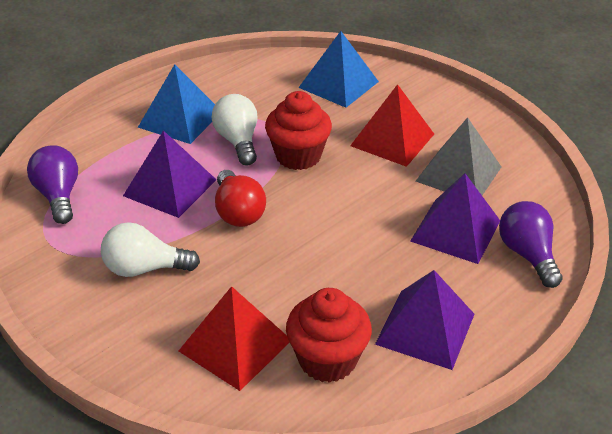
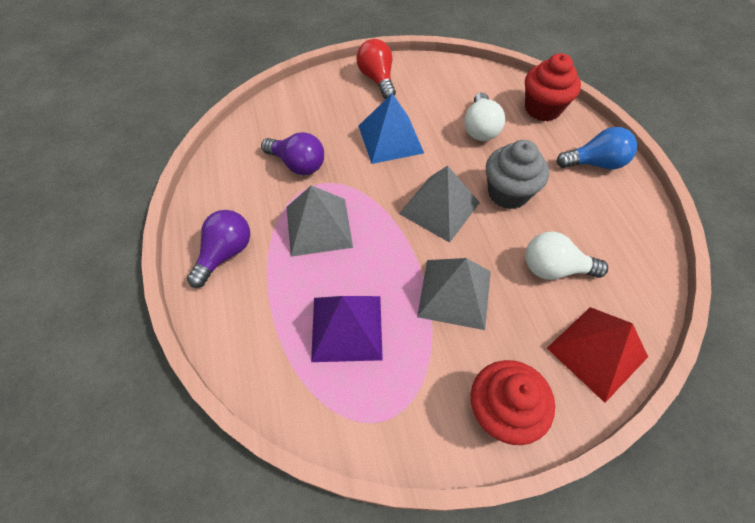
blue light bulb: none = 0 -> [557,127,637,169] = 1
blue pyramid: [138,64,215,144] [298,31,379,108] = 2 -> [358,93,424,164] = 1
grey cupcake: none = 0 -> [486,140,549,209] = 1
grey pyramid: [416,117,501,195] = 1 -> [287,186,353,257] [399,166,480,243] [417,258,491,330] = 3
purple pyramid: [123,130,217,218] [375,270,475,370] [410,173,500,264] = 3 -> [311,296,383,362] = 1
red pyramid: [179,286,290,391] [350,84,434,167] = 2 -> [547,307,648,403] = 1

